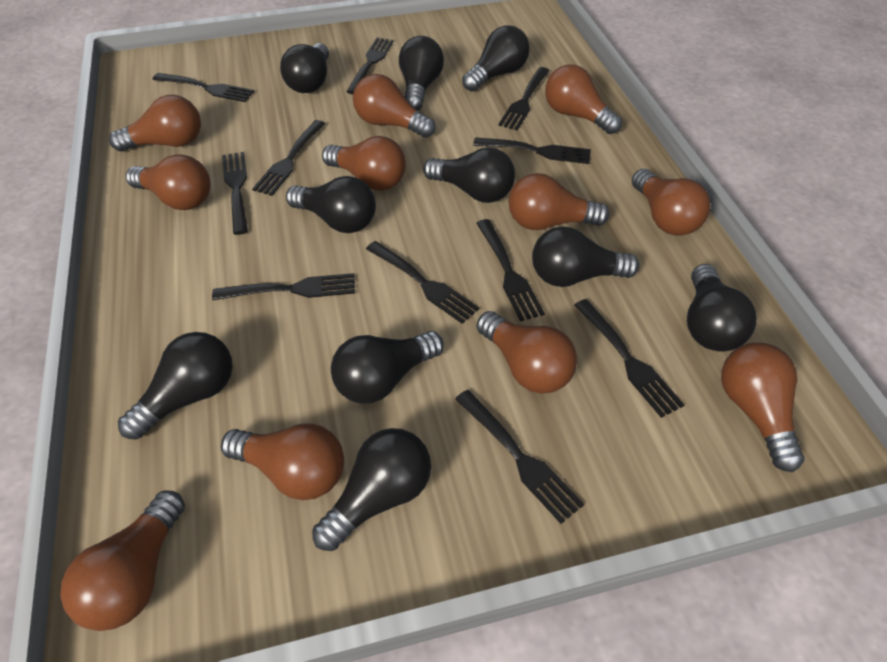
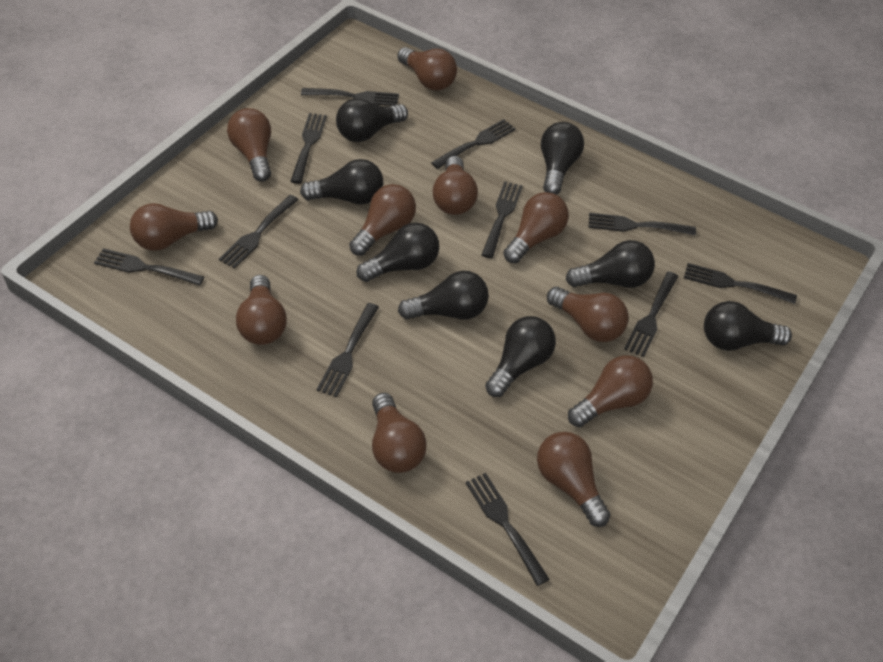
black light bulb: [118,332,233,439] [280,43,329,93] [286,176,376,233] [312,428,431,551] [331,331,444,404] [399,36,444,111] [423,147,515,203] [462,25,530,91] [532,227,639,287] [687,264,757,352] = 10 -> [300,159,383,205] [336,98,408,142] [356,223,439,282] [398,271,489,320] [485,316,556,397] [541,122,584,195] [566,240,655,288] [704,301,792,351] = 8

